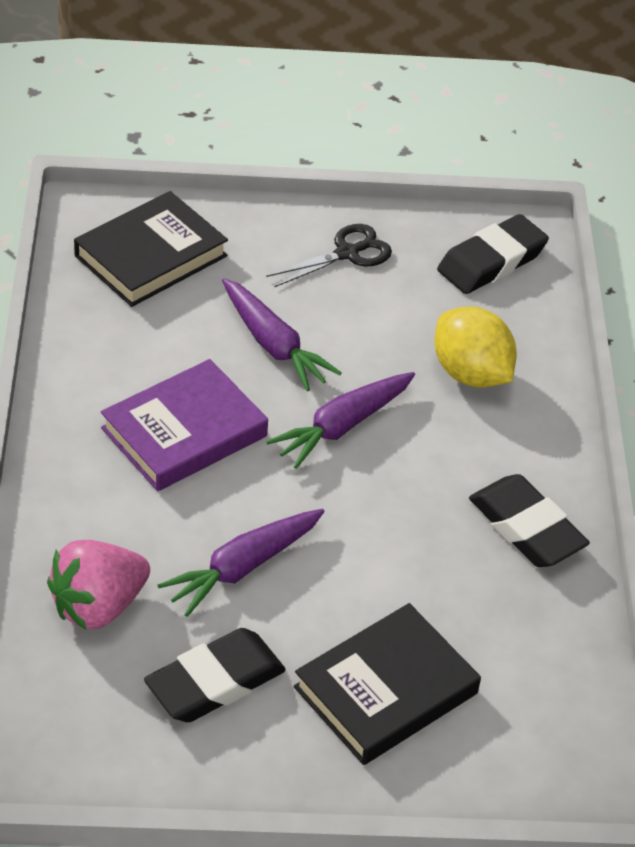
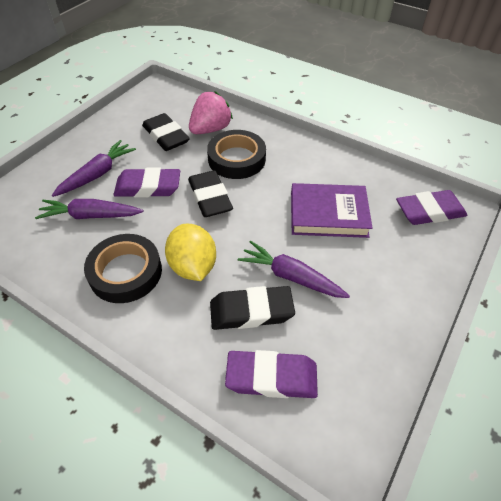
black book: [74,191,228,307] [294,603,481,765] = 2 -> none = 0
black scissors: [266,224,392,287] = 1 -> none = 0
black tape: none = 0 -> [84,234,162,303] [207,130,266,179] = 2
purple eraser: none = 0 -> [113,167,180,198] [225,350,318,398] [396,190,467,225] = 3

